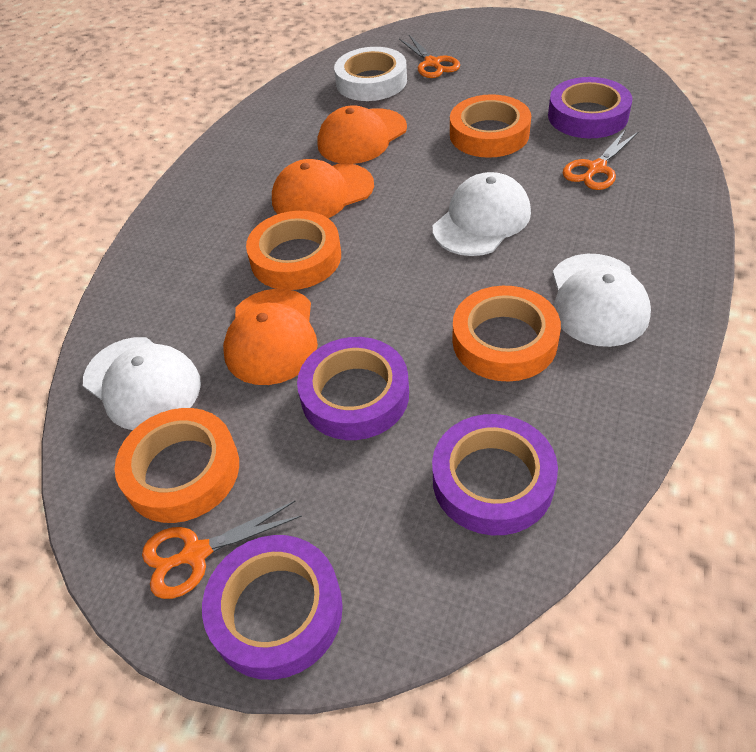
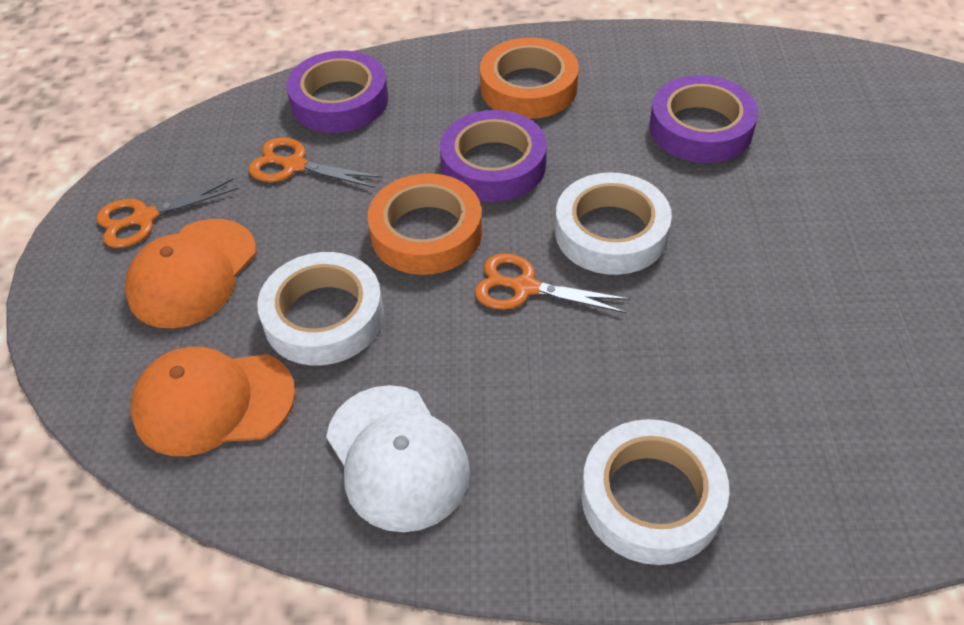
orange cap: [223,289,318,385] [272,159,374,218] [318,105,407,164] = 3 -> [125,219,256,328] [131,347,295,456] = 2
orange tape: [115,408,239,523] [246,211,341,290] [450,94,531,158] [453,286,561,382] = 4 -> [367,173,482,275] [480,37,579,119] = 2
purple tape: [202,535,343,680] [297,337,409,440] [432,414,558,535] [548,77,632,138] = 4 -> [286,50,388,133] [440,110,547,202] [649,75,758,163] = 3
white cap: [83,337,201,430] [433,172,531,256] [553,254,651,347] = 3 -> [326,385,470,532] = 1
white tape: [334,47,407,101] = 1 -> [257,252,384,365] [555,172,672,275] [581,419,729,565] = 3

